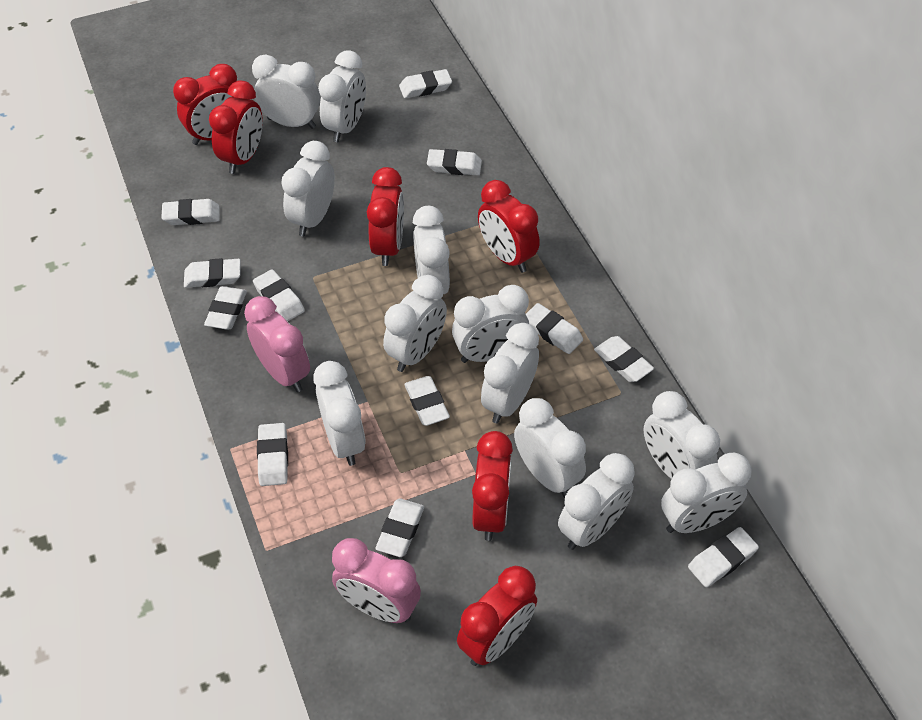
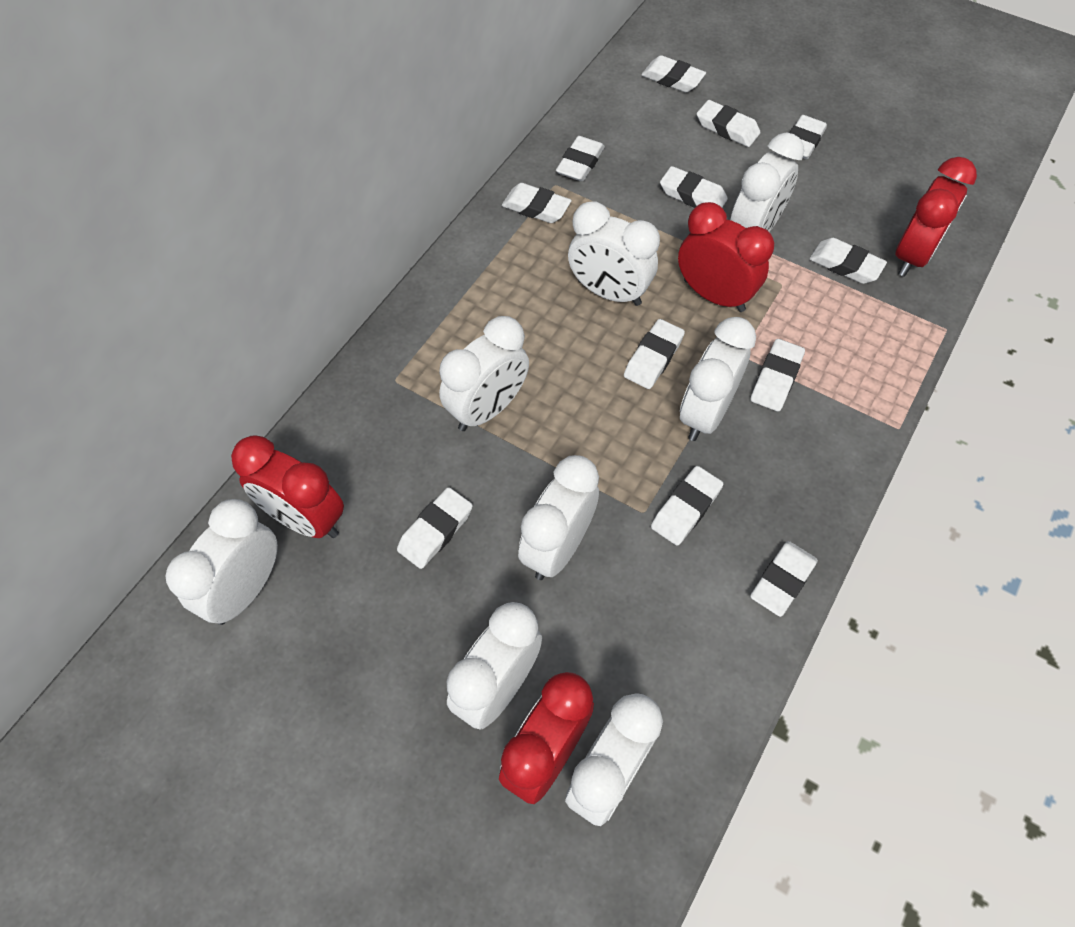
pink clock: [244,296,310,392] [332,538,421,623] = 2 -> none = 0
red clock: [173,64,237,145] [209,80,263,174] [367,167,404,266] [457,566,537,666] [472,431,513,541] [478,180,540,273] = 6 -> [231,435,344,538] [499,672,594,804] [678,202,774,312] [895,157,977,276] = 4
white clock: [252,55,320,129] [281,141,335,236] [313,361,366,466] [318,50,366,142] [383,275,447,372] [413,206,450,294] [452,285,529,363] [481,323,539,423] [514,398,586,497] [558,453,635,550] [644,391,720,479] [661,452,752,533] = 12 -> [166,499,278,625] [439,316,529,431] [447,602,542,729] [518,455,599,580] [565,693,663,826] [568,201,660,306] [680,317,756,441] [730,133,804,232] = 8

